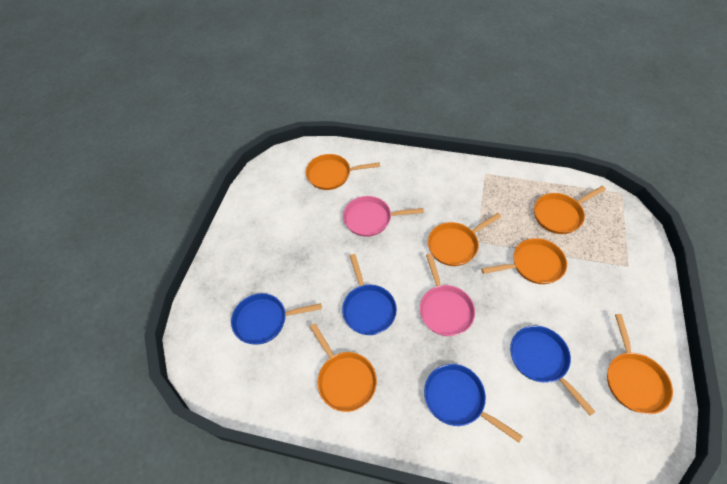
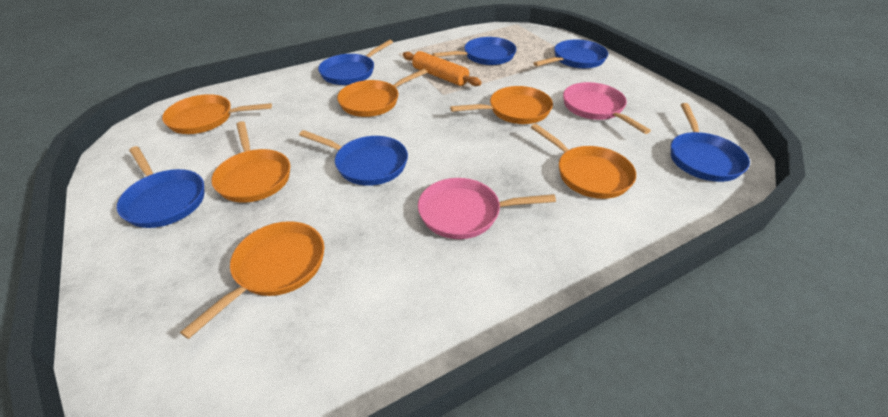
blue pan: [231,293,322,345] [342,254,397,335] [424,364,523,443] [510,326,596,416] = 4 -> [117,146,204,228] [299,130,408,186] [318,40,393,85] [432,37,517,65] [533,40,608,69] [671,103,750,182] = 6
orange rolling pin: none = 0 -> [403,51,482,86] = 1

